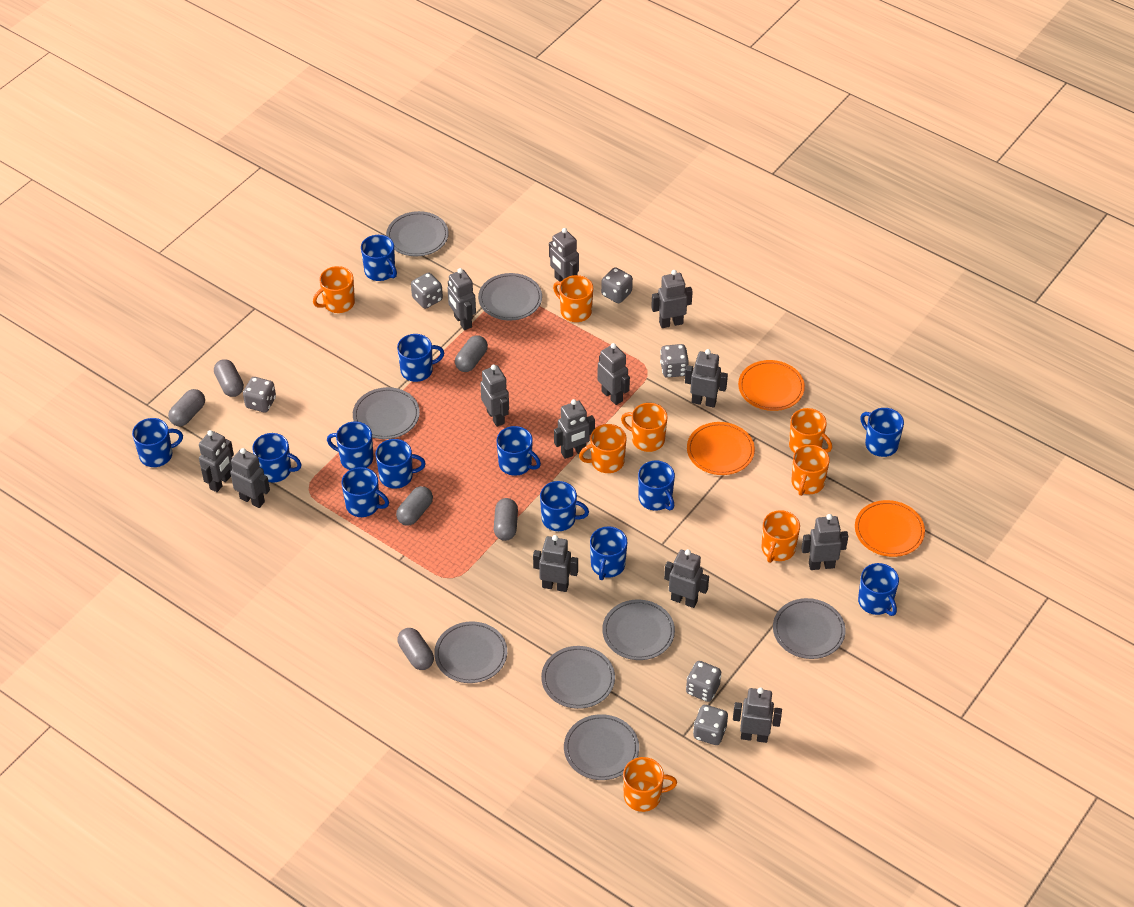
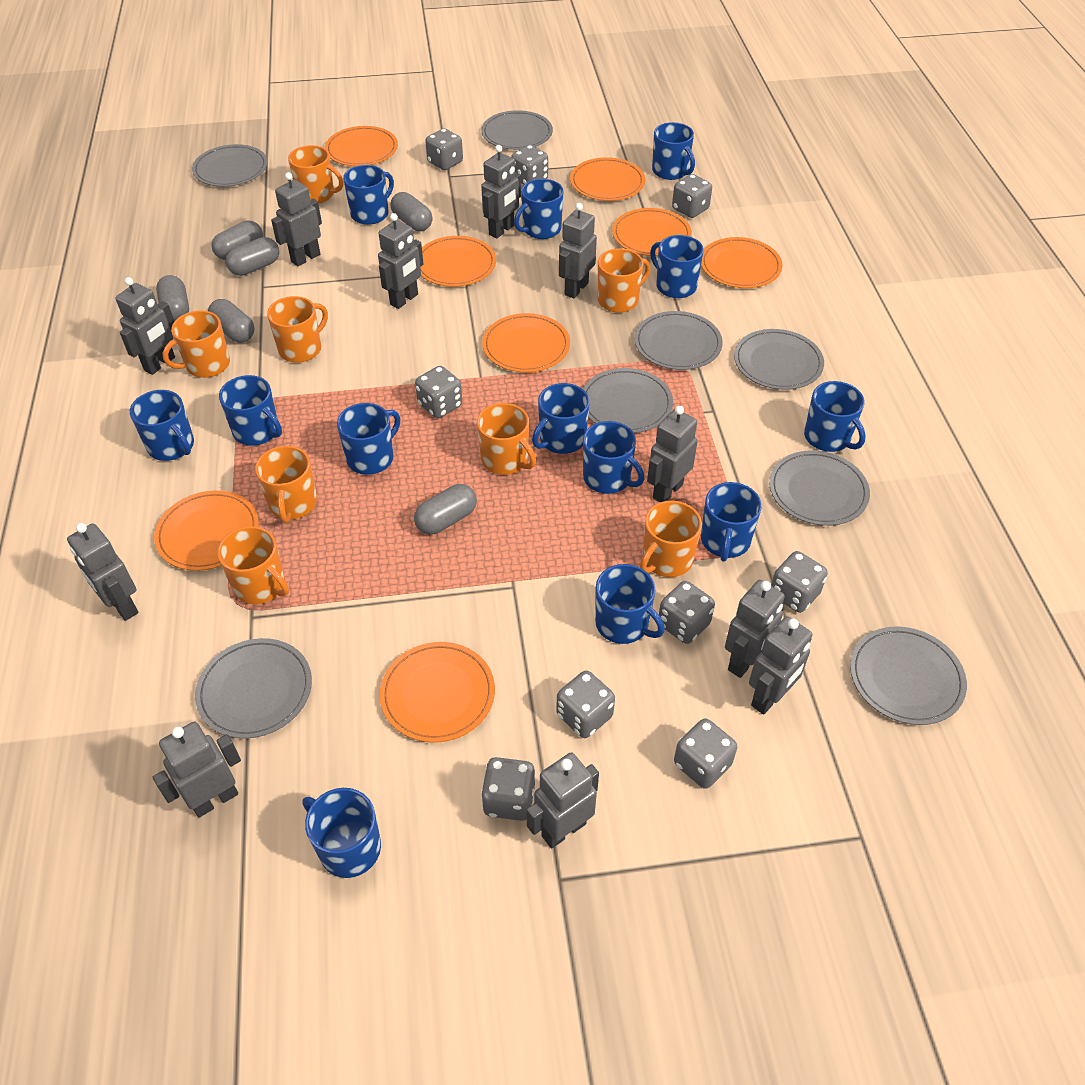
grey dice: [243,377,276,413] [411,273,443,309] [601,267,633,303] [660,344,689,378] [686,661,721,702] [693,705,728,745] = 6 -> [415,366,462,418] [425,129,463,170] [481,757,535,821] [511,145,548,185] [556,671,615,738] [659,581,715,644] [672,174,712,218] [674,718,737,789] [771,551,828,613] = 9
grey robot: [199,430,234,492] [229,448,270,508] [448,268,476,330] [480,364,509,427] [533,535,578,592] [549,228,579,281] [554,399,595,459] [597,343,630,405] [651,270,693,328] [664,549,709,608] [685,349,728,408] [733,687,782,743] [801,514,848,570] = 13 -> [67,523,138,621] [116,277,175,375] [153,722,241,818] [271,172,322,266] [378,213,423,309] [481,145,521,238] [526,753,599,849] [559,203,597,298] [647,406,698,502] [725,580,785,678] [749,616,812,715] = 11
orange plate: [687,422,755,475] [738,360,805,411] [855,500,925,557] = 3 -> [154,490,259,571] [325,126,398,166] [380,642,495,743] [420,236,496,287] [482,313,570,373] [570,157,645,201] [612,208,692,256] [701,237,782,288] = 8

